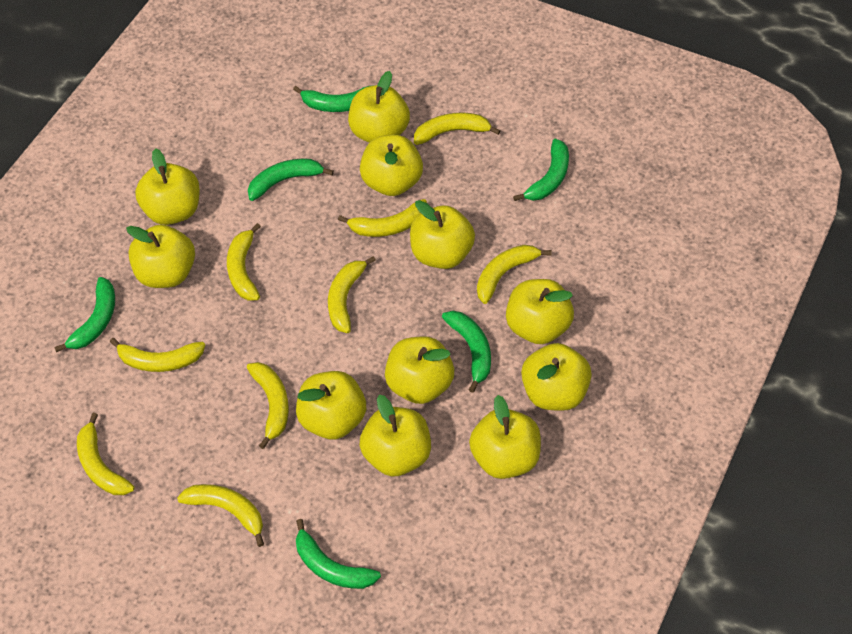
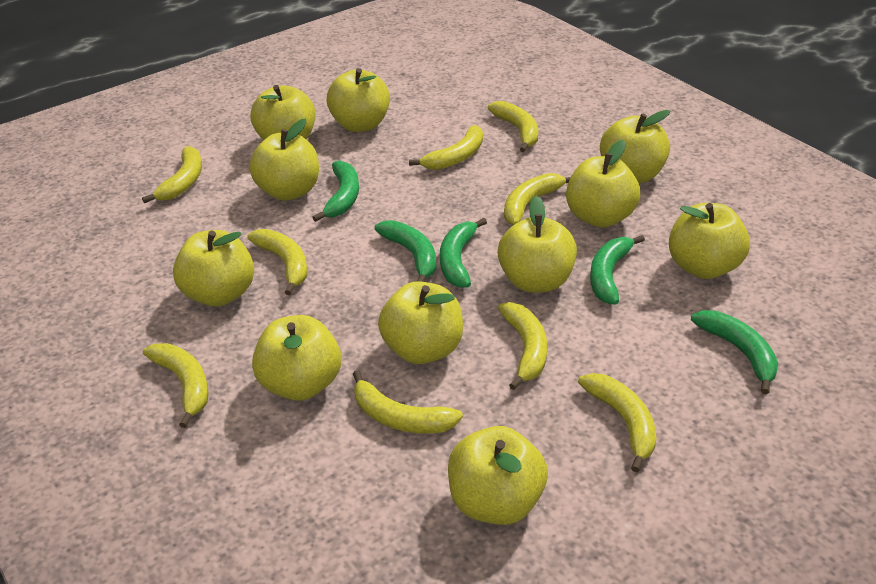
green banana: [54,277,115,352] [248,159,334,201] [293,85,375,112] [296,519,381,589] [442,311,491,393] [513,139,569,201] = 6 -> [312,160,359,222] [374,220,436,282] [440,218,487,288] [590,235,645,305] [691,310,778,395] = 5

